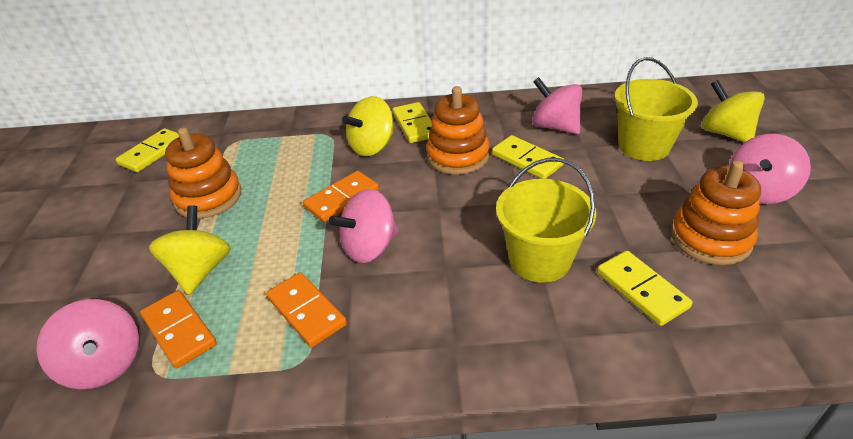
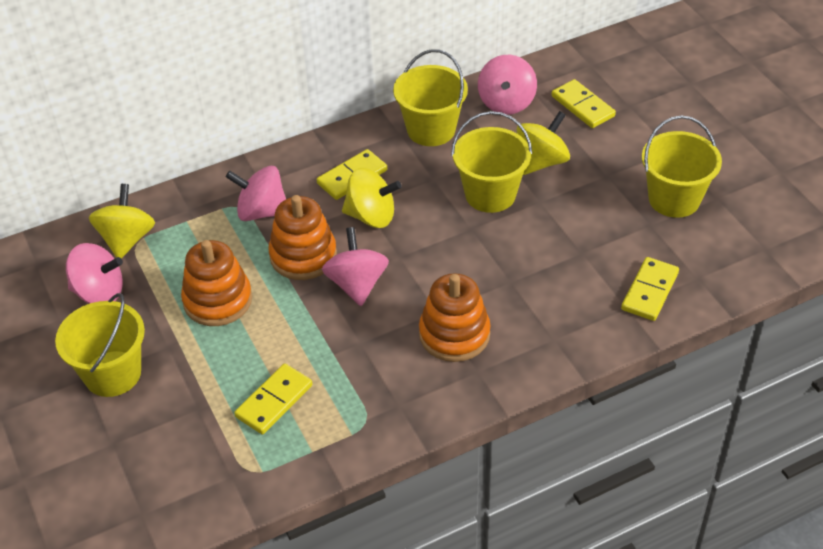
orange domino: [140,290,217,369] [266,272,347,347] [303,171,379,222] = 3 -> none = 0
yellow bucket: [496,158,596,283] [614,57,698,161] = 2 -> [55,293,145,397] [393,49,468,146] [451,111,532,213] [642,116,722,218] = 4

